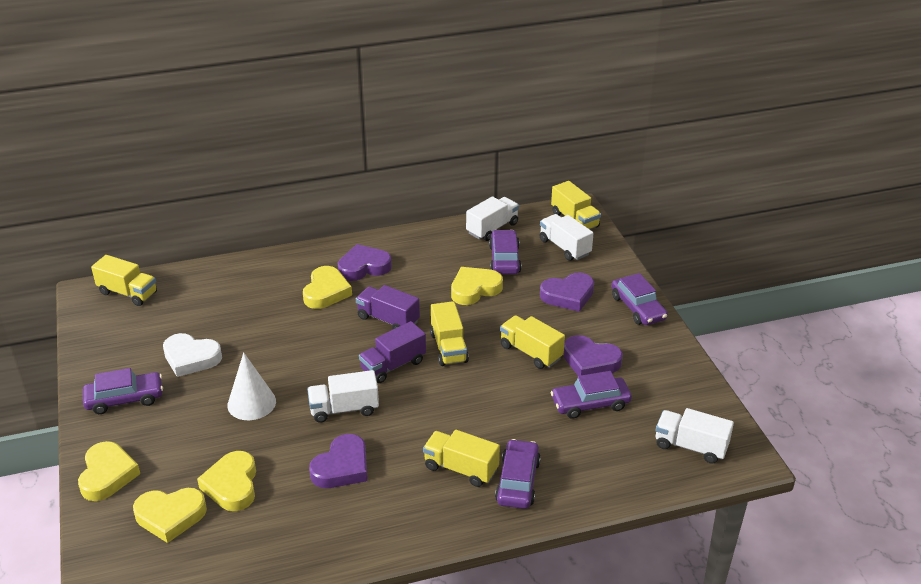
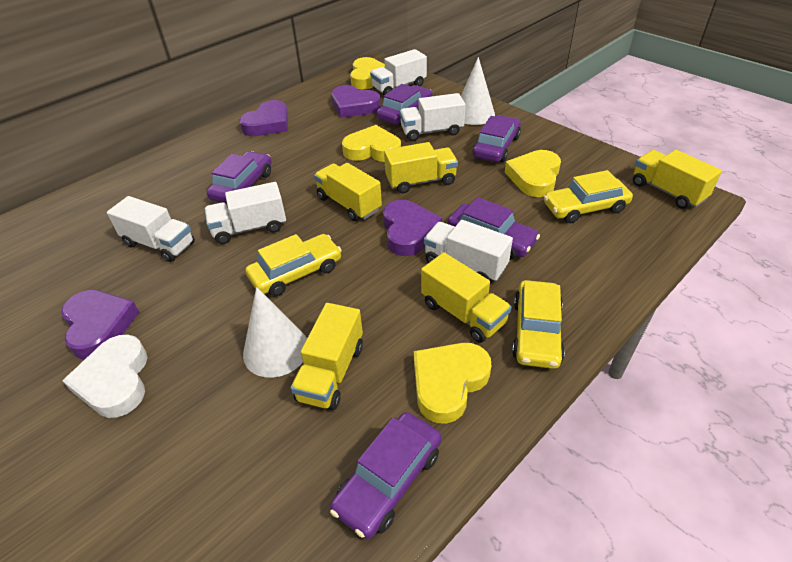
purple truck: [356,285,420,329] [359,321,426,383] = 2 -> none = 0
white cone: [227,352,276,420] = 1 -> [243,287,307,378] [461,57,495,125] = 2
white truck: [307,370,379,423] [466,196,519,241] [540,214,593,261] [656,408,734,464] = 4 -> [107,196,195,262] [204,182,286,244] [370,49,427,95] [400,93,466,141] [424,220,513,281] = 5
yellow car: none = 0 -> [246,234,342,296] [512,280,565,369] [544,170,633,223] = 3
yellow heart: [78,441,140,501] [133,488,207,543] [197,451,256,511] [303,266,352,309] [451,267,503,305] = 5 -> [342,125,401,162] [350,57,385,89] [414,343,491,424] [505,150,561,197] = 4

